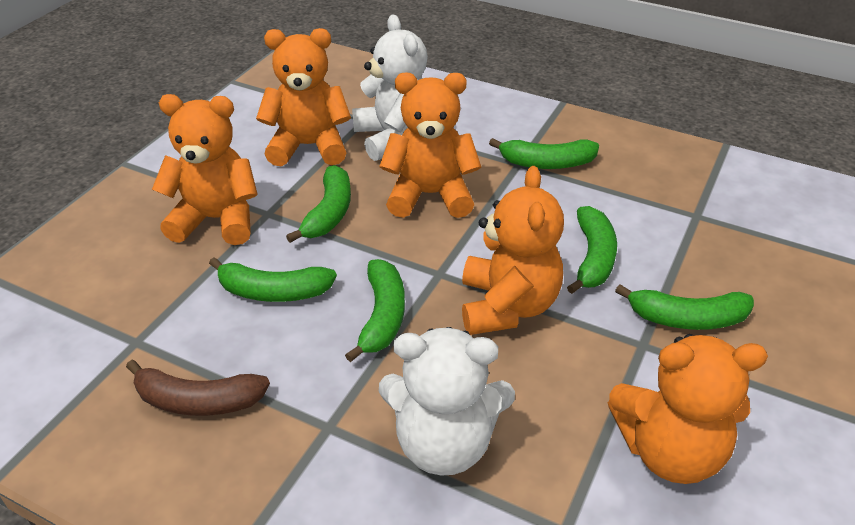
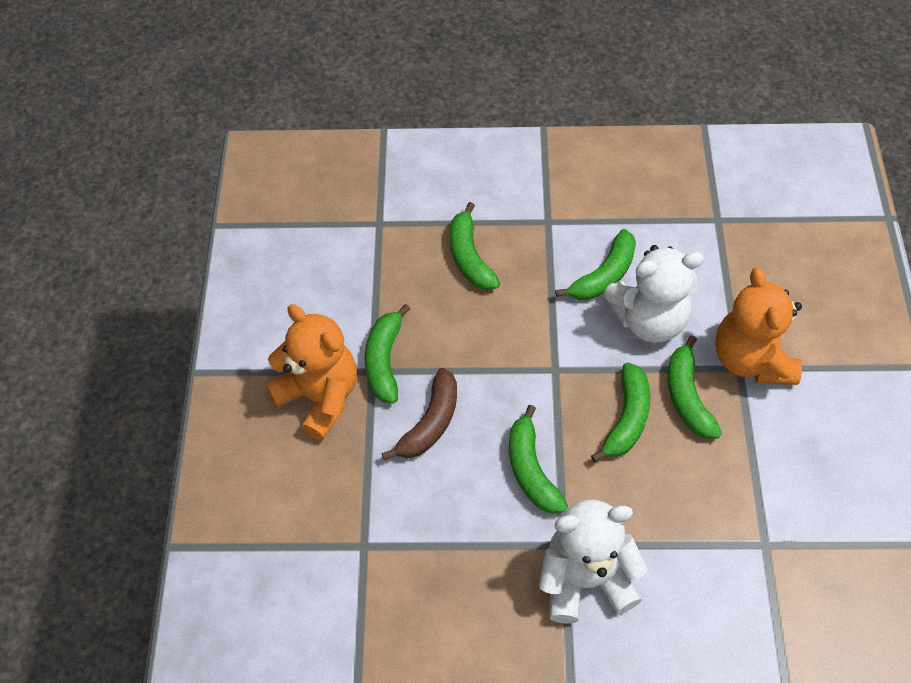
orange teddy bear: [152,94,258,245] [256,28,351,166] [379,73,481,218] [462,166,564,335] [608,334,768,484] = 5 -> [266,304,357,441] [715,267,802,385] = 2

